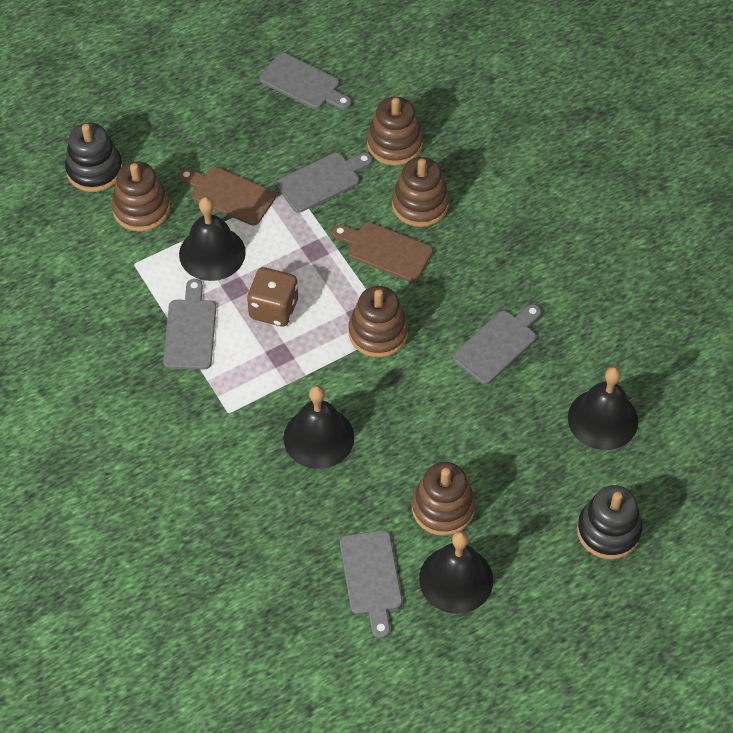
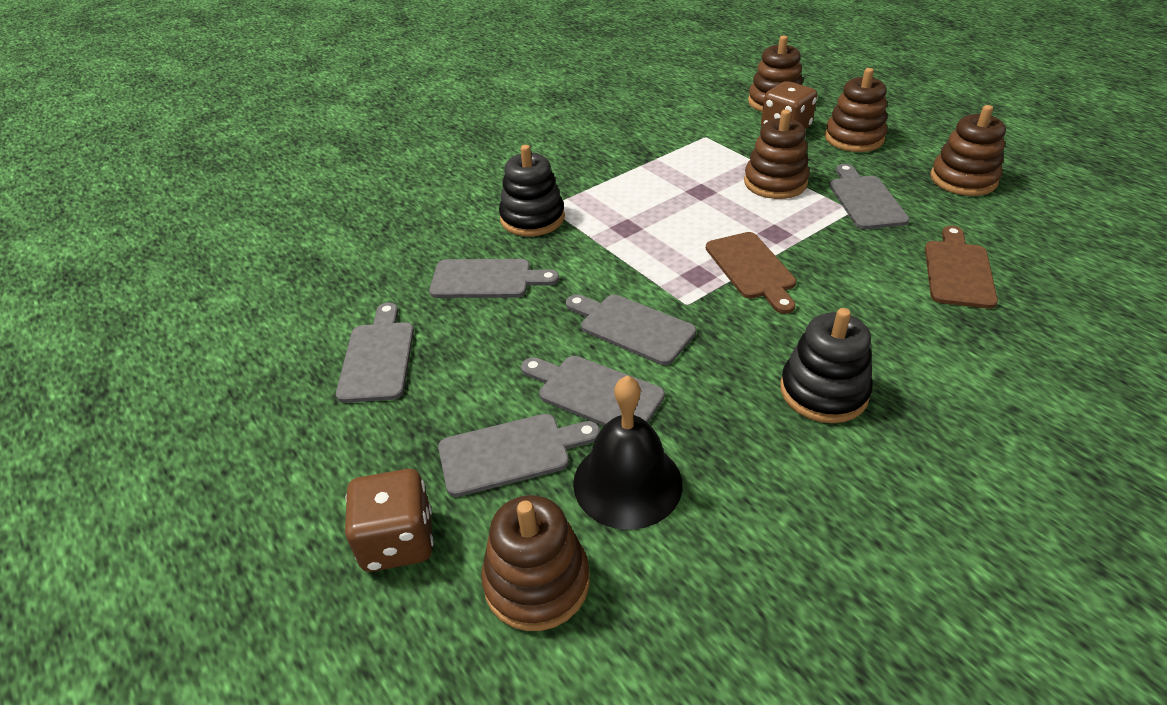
black bell: [179,197,246,281] [284,385,354,469] [419,531,493,614] [568,367,638,450] = 4 -> [573,375,682,530] = 1
brown dice: [247,267,298,326] = 1 -> [345,469,434,572] [761,81,817,130] = 2
grey cutting board: [163,279,216,370] [260,53,351,109] [276,152,372,213] [340,530,402,638] [453,304,541,385] = 5 -> [336,302,414,403] [429,259,559,298] [438,414,600,497] [521,356,665,426] [566,294,696,365] [829,164,910,229] = 6

